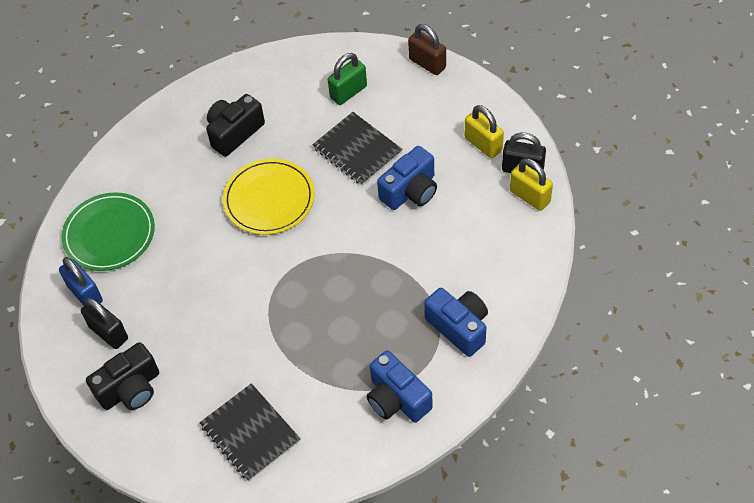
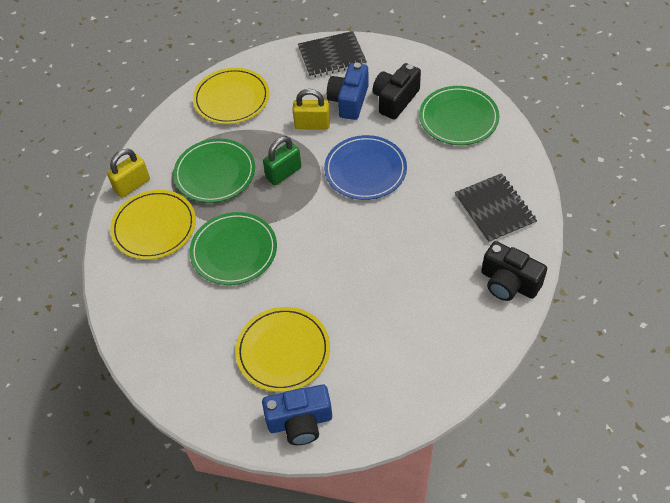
black padlock: [81,298,128,349] [502,133,546,173] = 2 -> none = 0
blue camera: [367,350,433,423] [377,146,437,210] [424,288,488,357] = 3 -> [262,384,332,445] [327,63,369,120] = 2
blue padlock: [59,257,103,306] = 1 -> none = 0
blue plate: none = 0 -> [324,135,407,200] = 1
brown padlock: [408,24,446,75] = 1 -> none = 0
green plate: [62,192,155,271] = 1 -> [173,138,255,203] [189,212,277,285] [419,86,499,145] = 3
yellow plate: [223,158,315,235] = 1 -> [110,190,196,260] [193,68,269,124] [235,307,330,392] = 3

